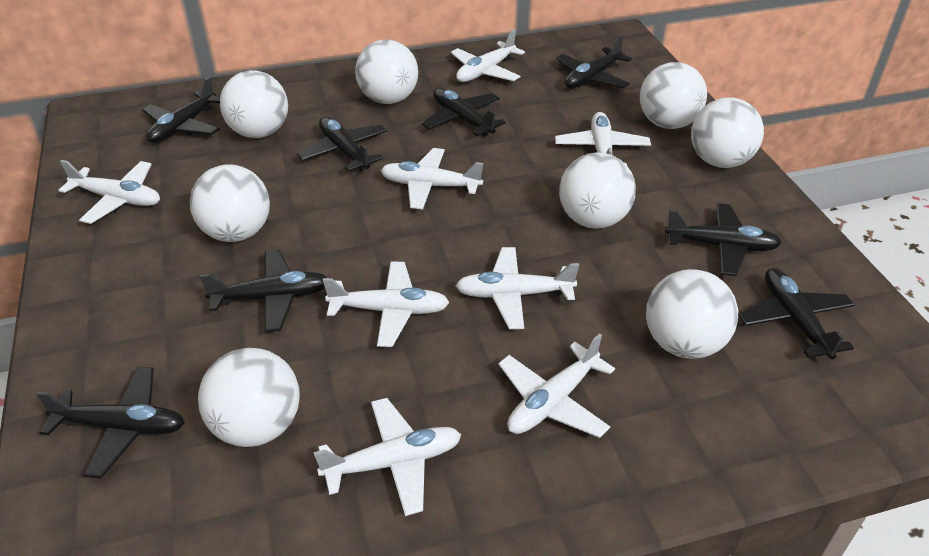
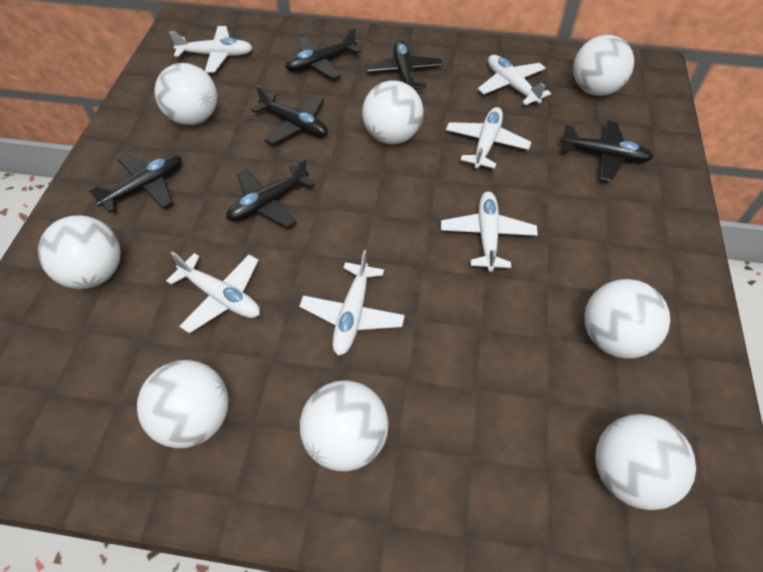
black plane: [36,366,185,478] [142,77,220,143] [200,249,327,332] [297,117,387,171] [422,88,506,136] [556,36,632,88] [665,203,782,276] [739,268,855,360] = 8 -> [88,154,182,213] [226,158,315,229] [251,85,328,145] [285,27,361,80] [366,40,443,89] [560,120,653,182] = 6
white plane: [58,160,160,224] [314,398,461,516] [323,261,450,347] [380,148,483,210] [451,29,525,82] [456,247,579,329] [498,333,615,438] [555,112,651,165] = 8 -> [166,252,260,333] [169,26,252,73] [299,250,405,356] [441,191,538,272] [446,107,531,169] [478,55,551,105] = 6

